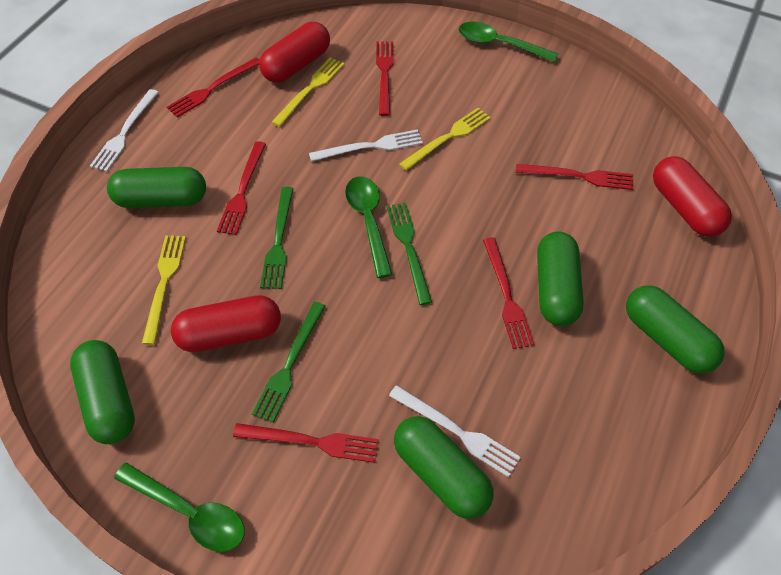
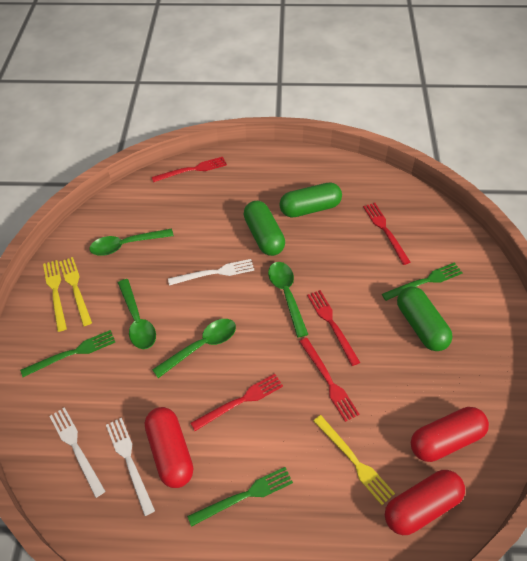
green capsule: [70,340,135,444] [107,167,206,208] [394,416,493,519] [537,231,584,326] [626,285,725,374] = 5 -> [244,201,285,256] [279,182,342,217] [397,287,453,351] = 3
green spoon: [114,462,245,552] [345,176,393,278] [458,22,558,62] = 3 -> [89,228,174,256] [118,279,156,349] [152,319,236,378] [268,262,308,338] = 4
red fork: [167,58,259,117] [217,141,266,235] [233,423,379,463] [376,41,394,116] [483,237,535,349] [516,164,634,190] = 6 -> [152,157,227,182] [190,374,283,431] [299,338,359,422] [307,290,360,366] [363,203,410,265] = 5

